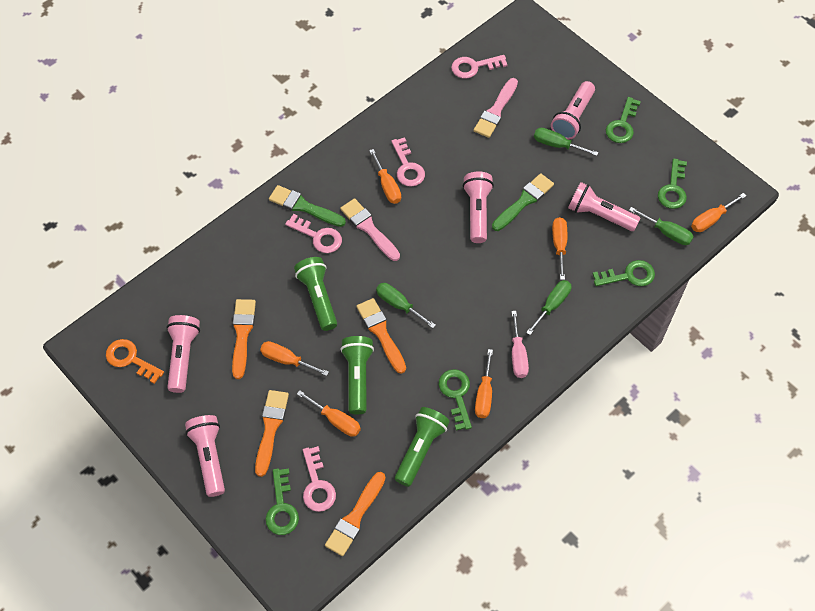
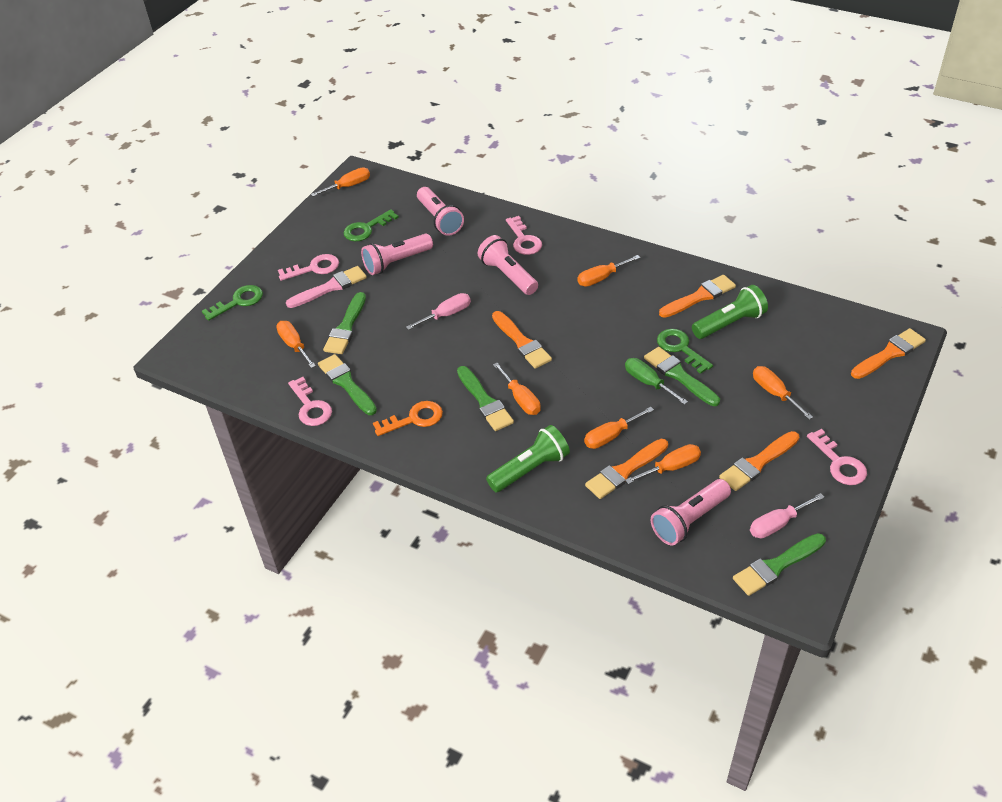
green brush: [269,185,346,227] [492,173,554,231] = 2 -> [318,354,377,415] [323,292,366,354] [457,366,514,431] [644,347,720,406] [733,533,826,596] = 5
green flashlight: [294,257,337,331] [340,336,374,414] [395,407,450,487] = 3 -> [486,425,570,492] [692,285,768,339] = 2
green key: [266,468,299,535] [439,369,472,431] [593,260,655,286] [606,97,641,143] [658,158,687,209] = 5 -> [202,285,263,321] [344,209,399,241] [657,329,713,374] = 3
green screwdriver: [376,283,436,328] [526,280,572,335] [534,128,598,156] [629,207,694,245] = 4 -> [625,358,688,405] = 1
orange brush: [232,299,256,379] [255,390,289,477] [325,472,386,556] [357,298,406,374] = 4 -> [492,311,552,369] [585,439,668,499] [659,275,736,318] [719,431,799,491] [851,328,926,379] = 5
orange screwdriver: [260,341,329,376] [297,390,361,437] [369,149,401,204] [475,349,493,418] [552,217,567,280] [691,193,746,232] = 6 -> [276,321,316,368] [311,168,370,197] [493,363,541,415] [578,255,640,287] [584,407,654,449] [625,444,701,484] [753,366,813,420] = 7
pink brush: [340,198,400,261] [474,78,518,138] = 2 -> [286,266,367,308] = 1
pink flashlight: [166,315,200,393] [185,415,225,497] [463,171,494,243] [551,81,595,140] [568,182,640,231] = 5 -> [361,234,433,275] [417,187,464,236] [477,235,538,295] [651,479,731,545] = 4
pink screwdriver: [511,311,529,378] = 1 -> [406,293,471,330] [750,493,824,538] = 2

